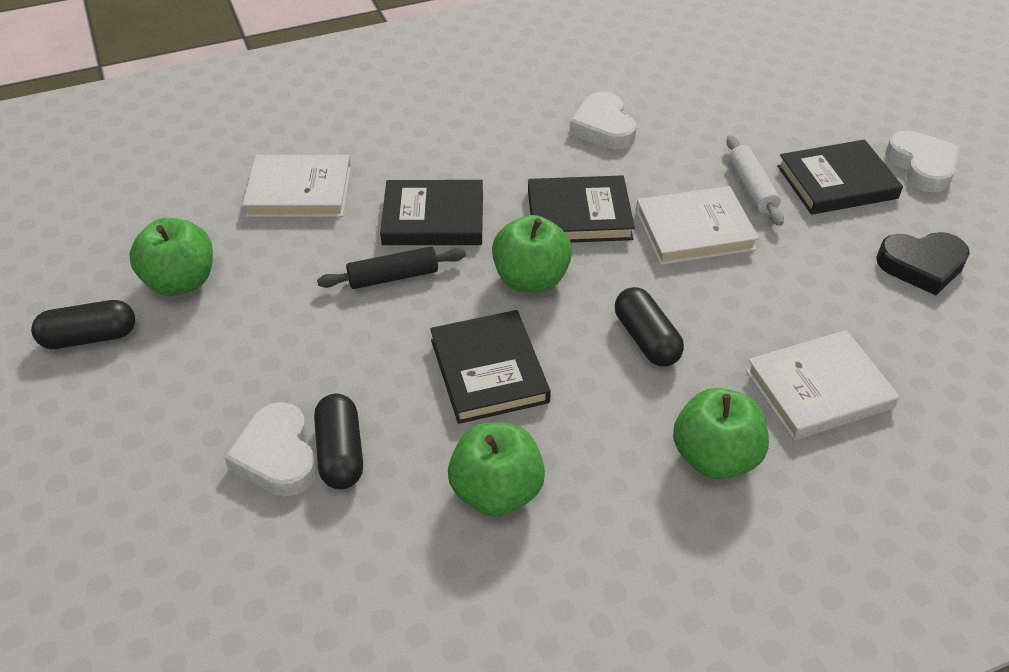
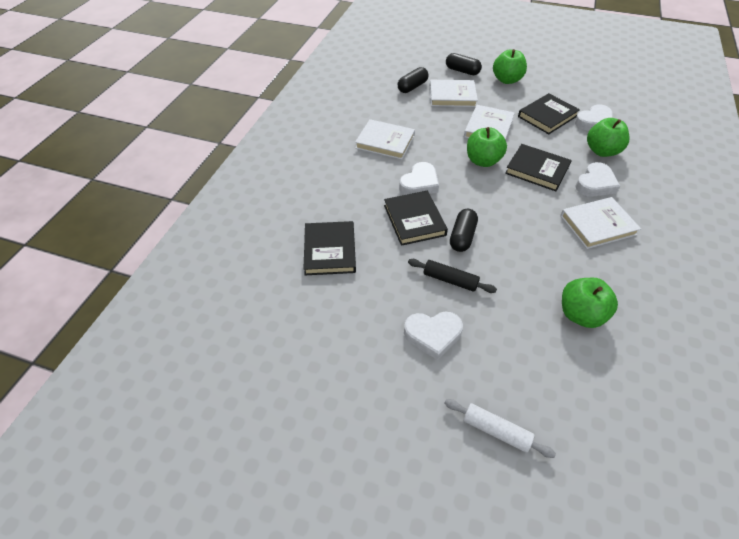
black heart: [876,232,970,295] = 1 -> none = 0
white book: [243,155,351,217] [636,186,759,265] [746,330,900,441] = 3 -> [355,119,415,160] [430,80,478,107] [464,105,515,140] [560,197,641,249] = 4
white heart: [224,402,317,496] [569,92,637,150] [885,131,959,192] = 3 -> [399,162,439,195] [404,311,463,360] [575,104,613,130] [575,162,620,197] = 4

